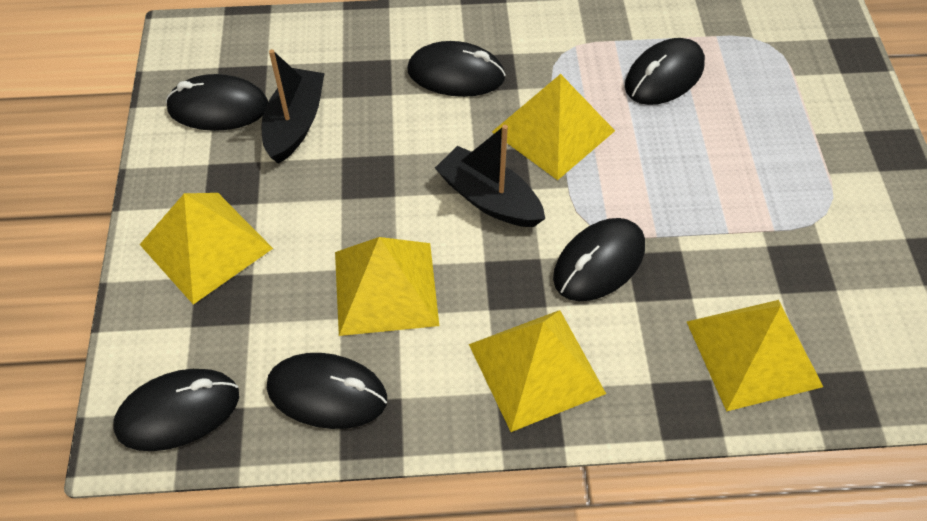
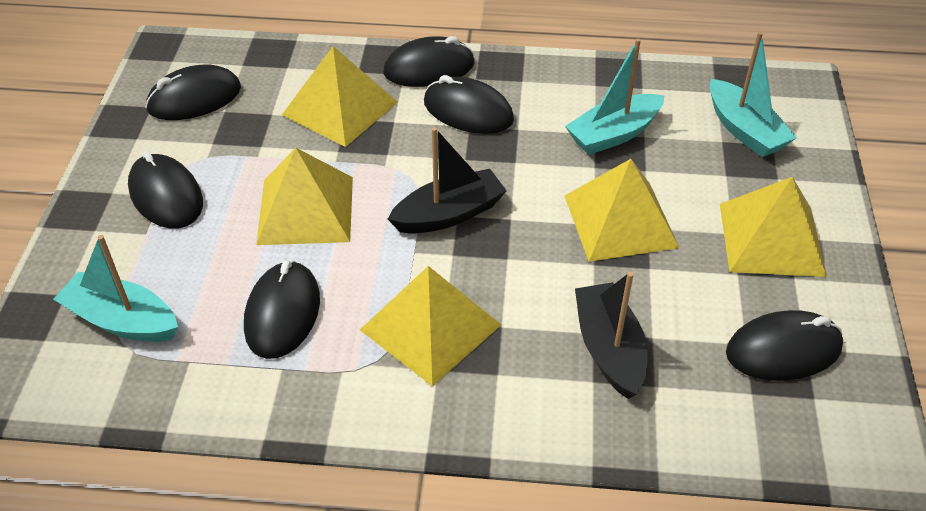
turquoise boat: none = 0 -> [53,235,178,342] [565,39,664,155] [710,32,797,157] = 3

